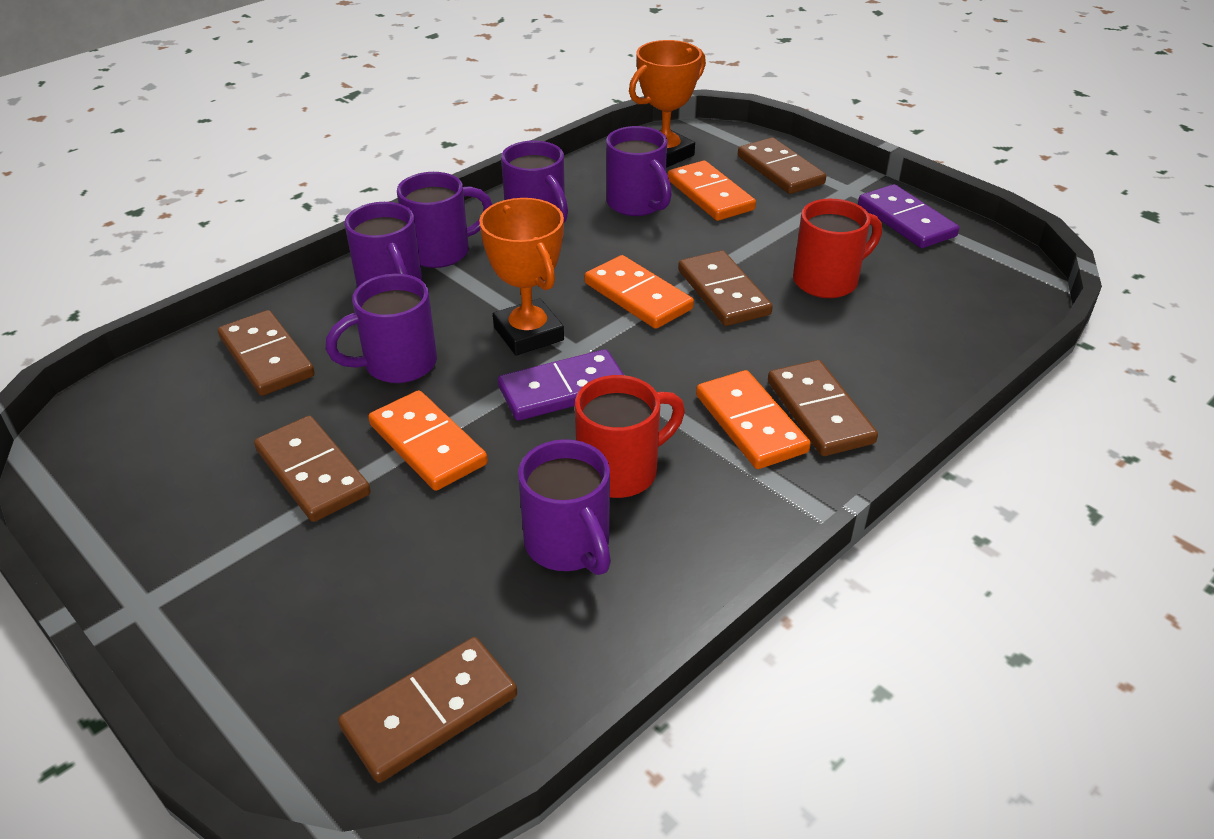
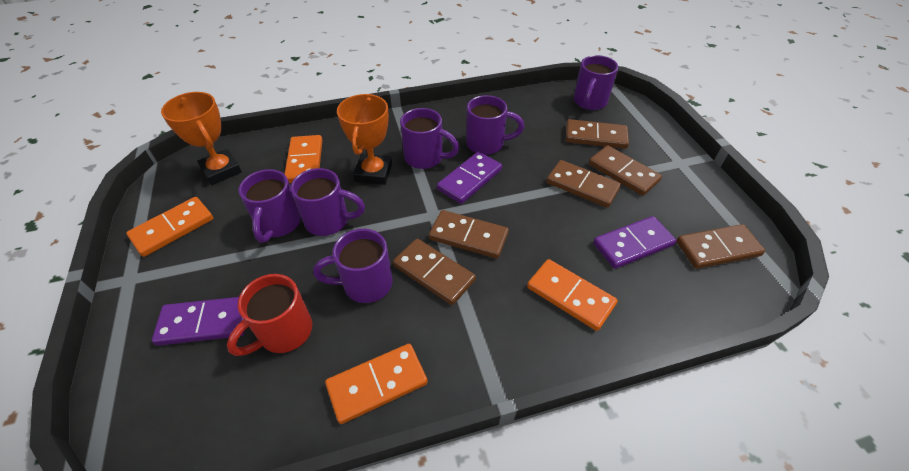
purple domino: [498,349,624,421] [858,184,959,248] = 2 -> [152,297,245,346] [437,152,502,204] [593,216,677,269] = 3
red mug: [575,375,685,498] [793,199,882,298] = 2 -> [227,274,313,356] = 1

